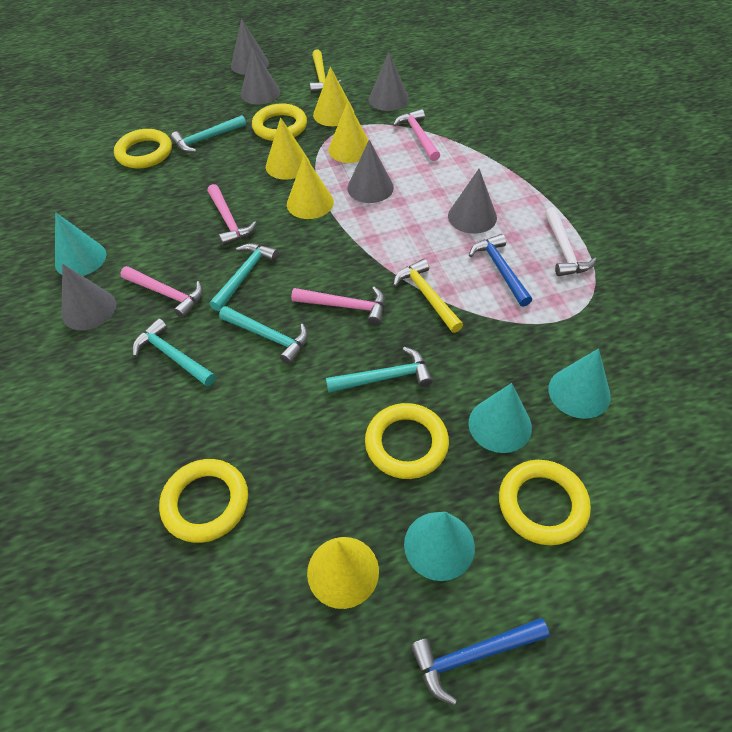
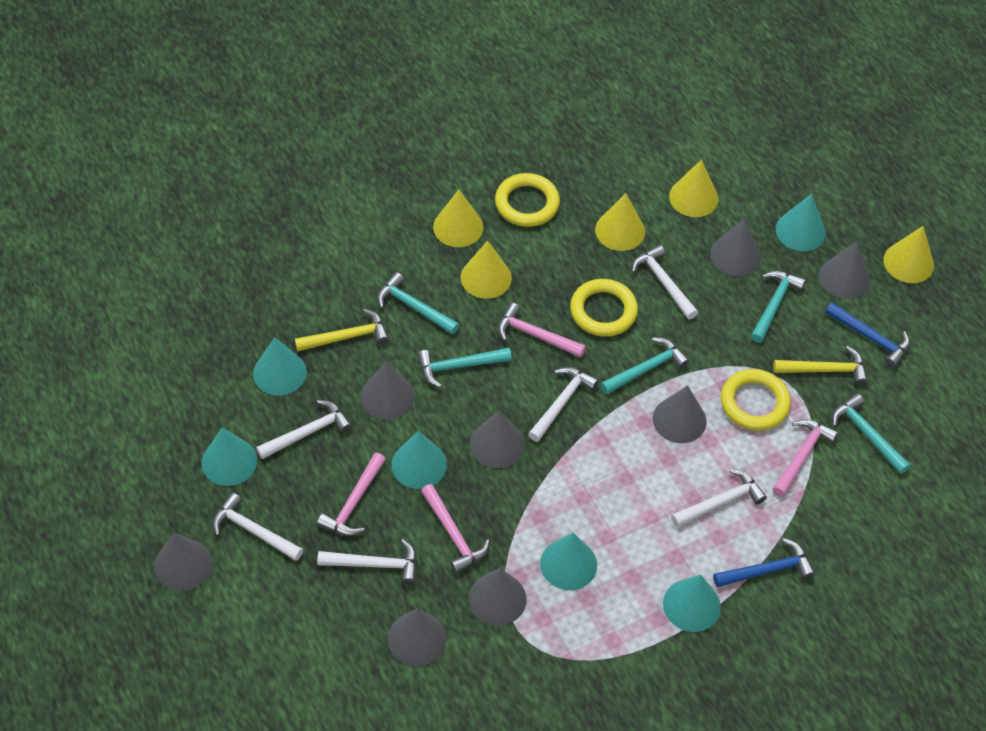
grey cone: [62,264,116,330] [231,18,269,75] [241,46,280,105] [347,140,394,203] [369,52,409,111] [448,169,497,234] = 6 -> [154,533,212,591] [361,362,414,420] [388,609,447,666] [469,568,527,626] [470,410,524,468] [653,385,707,443] [710,218,761,276] [819,242,870,299] = 8
turquoise cone: [55,212,106,276] [404,512,475,581] [469,383,532,453] [548,348,611,419] = 4 -> [201,428,257,486] [253,337,307,396] [391,431,447,489] [540,533,597,590] [663,575,721,632] [776,194,825,251] = 6
white hammer: [545,207,597,276] = 1 -> [212,493,303,561] [256,400,352,459] [317,539,417,585] [528,367,599,442] [632,245,698,319] [671,469,767,527] = 6
yellow ring: [114,129,172,169] [159,459,248,543] [252,103,307,141] [365,403,449,479] [499,460,591,545] = 5 -> [495,173,560,227] [570,279,638,337] [721,369,791,431] = 3

